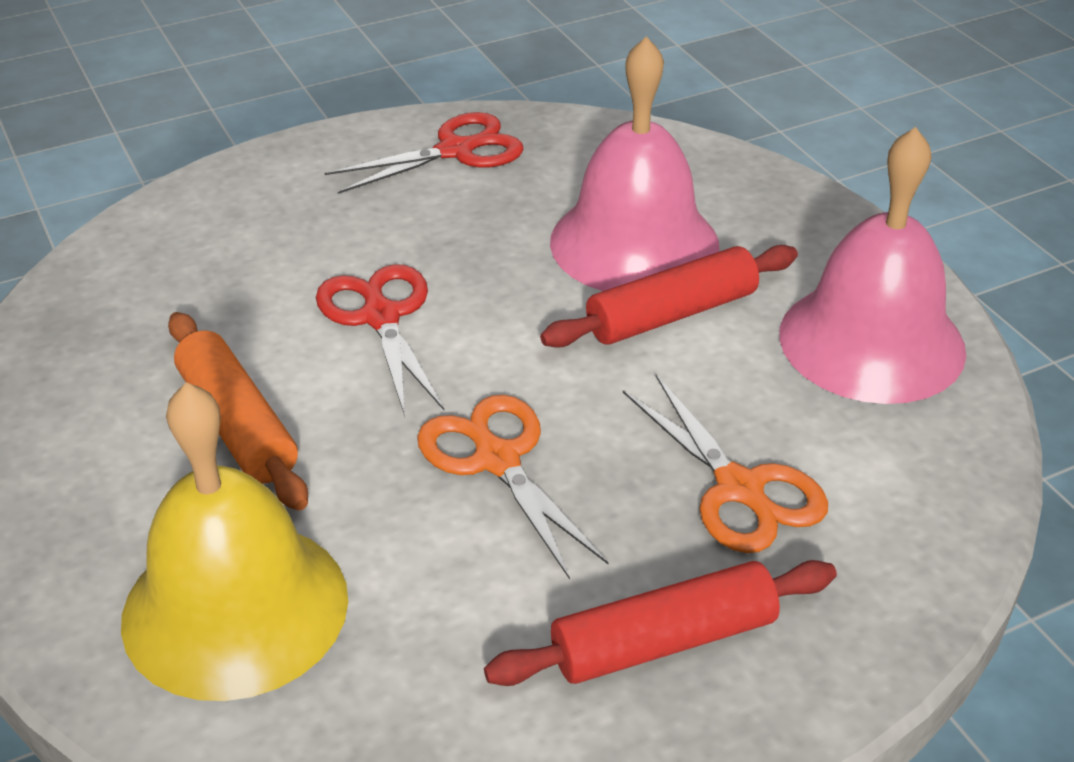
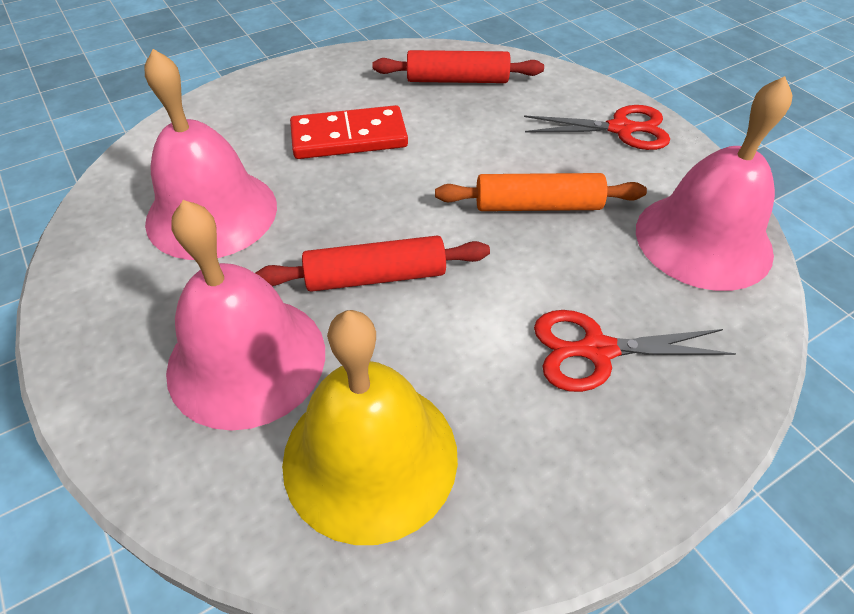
orange scissors: [417,395,609,580] [623,375,828,553] = 2 -> none = 0
pink bell: [550,36,720,291] [779,127,966,404] = 2 -> [145,49,277,260] [166,200,325,431] [636,76,792,291] = 3
red domino: none = 0 -> [290,105,408,159] = 1

